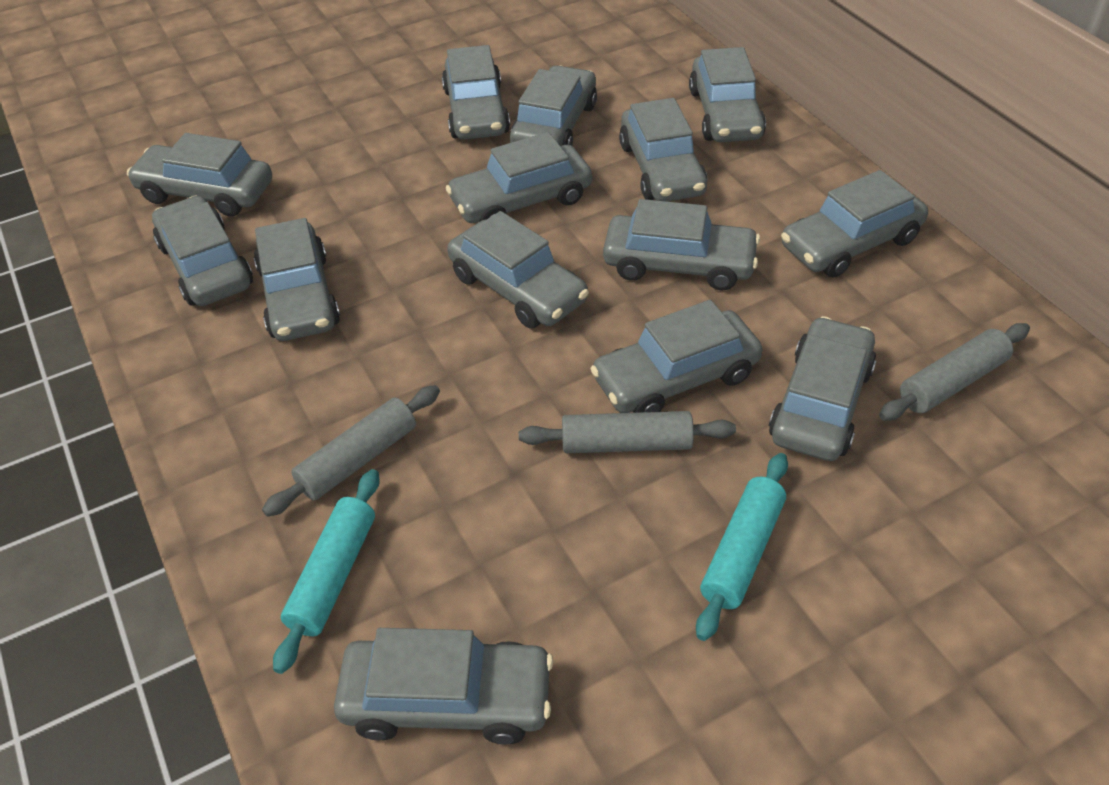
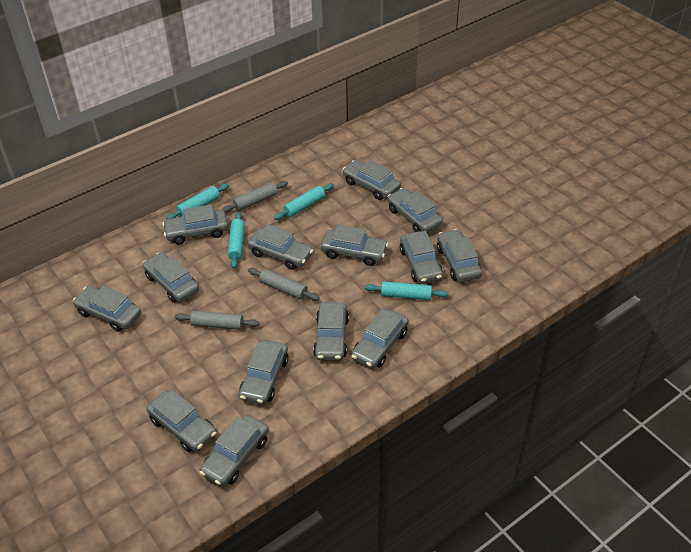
turquoise rolling pin: [273,469,380,674] [696,453,788,641] = 2 -> [166,183,229,219] [228,212,245,269] [274,183,334,220] [365,281,449,300] = 4

